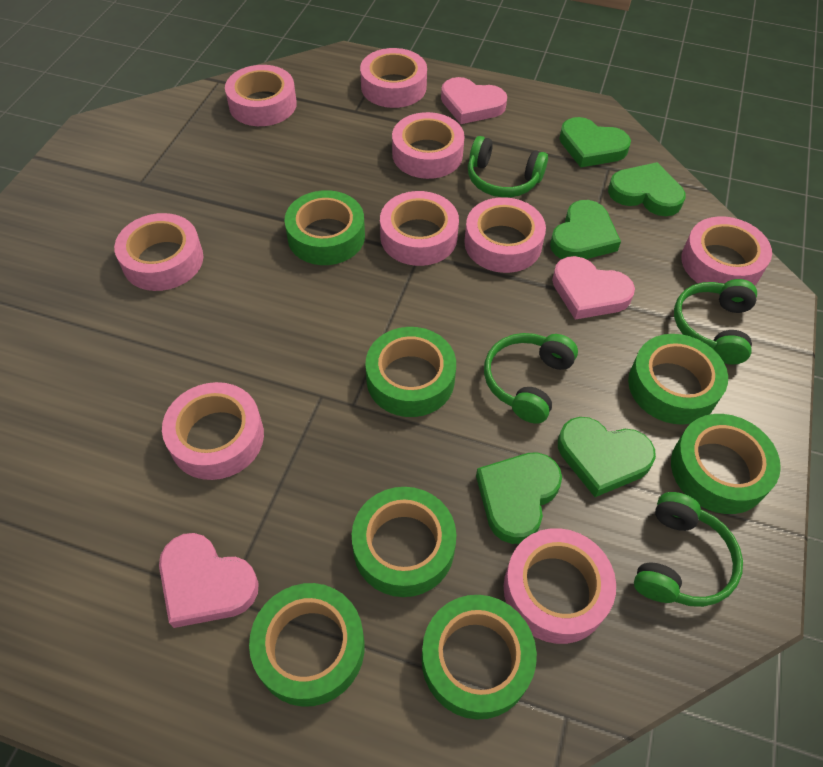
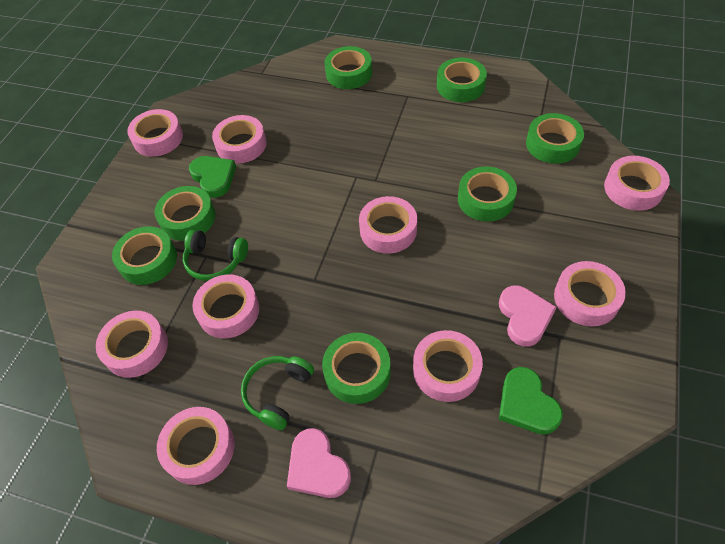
green headphones: [468,136,548,197] [484,333,578,424] [634,492,743,607] [674,279,757,364] = 4 -> [183,229,248,281] [241,356,314,430] = 2
green heart: [476,452,562,544] [550,200,621,259] [558,417,656,497] [559,117,631,167] [608,162,685,216] = 5 -> [189,156,236,198] [499,367,563,435] = 2
pink heart: [159,533,259,628] [441,77,507,124] [552,256,635,320] = 3 -> [287,428,351,498] [499,286,557,347] = 2

